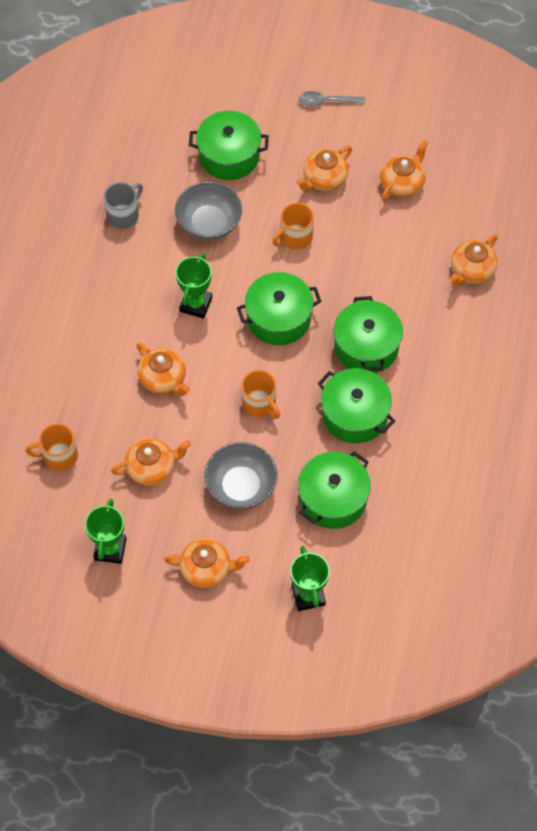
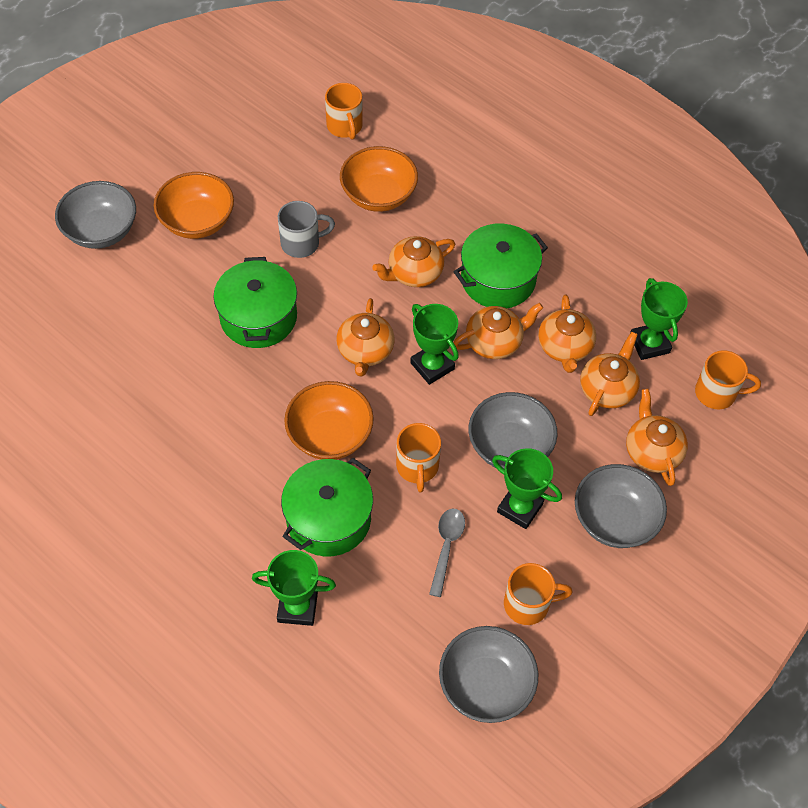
green pot: [189,111,269,180] [237,272,322,345] [298,451,371,529] [318,368,395,443] [334,296,403,373] = 5 -> [213,257,297,348] [281,458,373,557] [454,224,548,308] = 3
green trophy: [85,499,126,564] [176,253,212,319] [290,546,330,611] = 3 -> [252,550,336,626] [410,304,459,385] [492,448,562,529] [630,278,688,360] = 4
grey bowl: [175,182,242,241] [205,442,277,509] = 2 -> [55,181,136,249] [439,626,539,723] [469,392,557,468] [575,464,667,548] = 4
orange bowl: none = 0 -> [154,172,234,239] [284,381,374,460] [340,146,418,212] = 3
orange mug: [25,424,78,471] [241,370,280,419] [272,203,314,249] = 3 -> [325,83,363,139] [396,423,441,492] [504,563,573,625] [695,350,761,409] = 4

